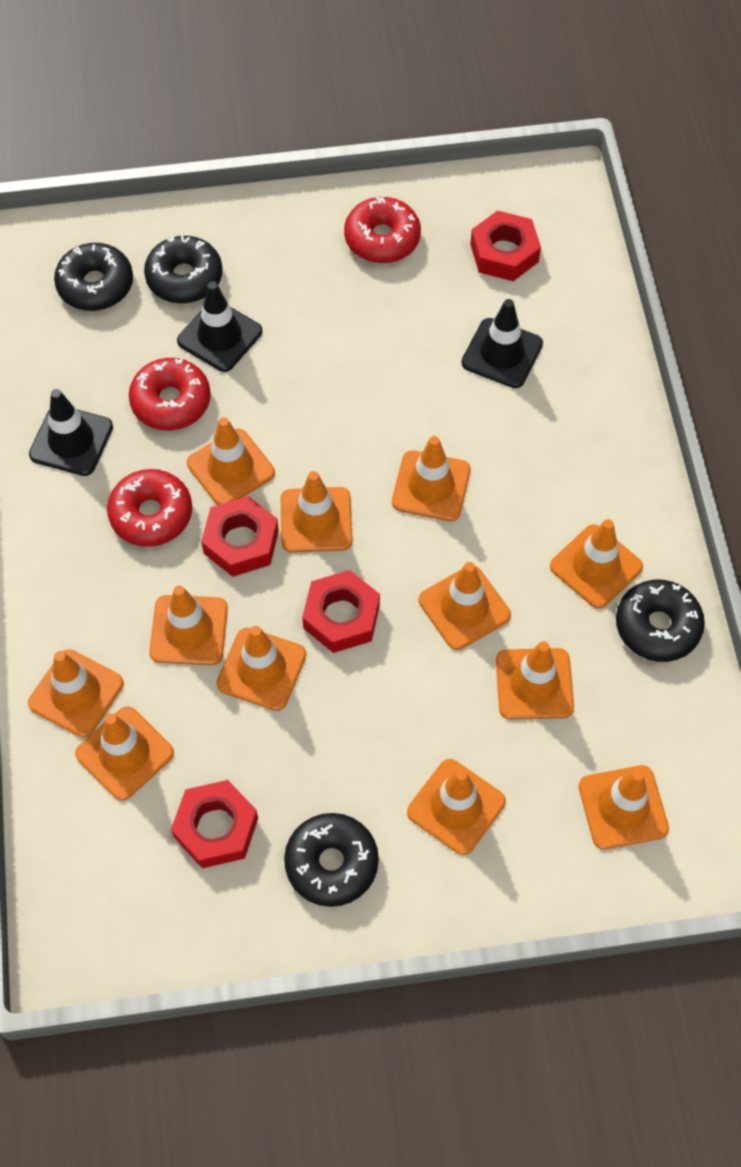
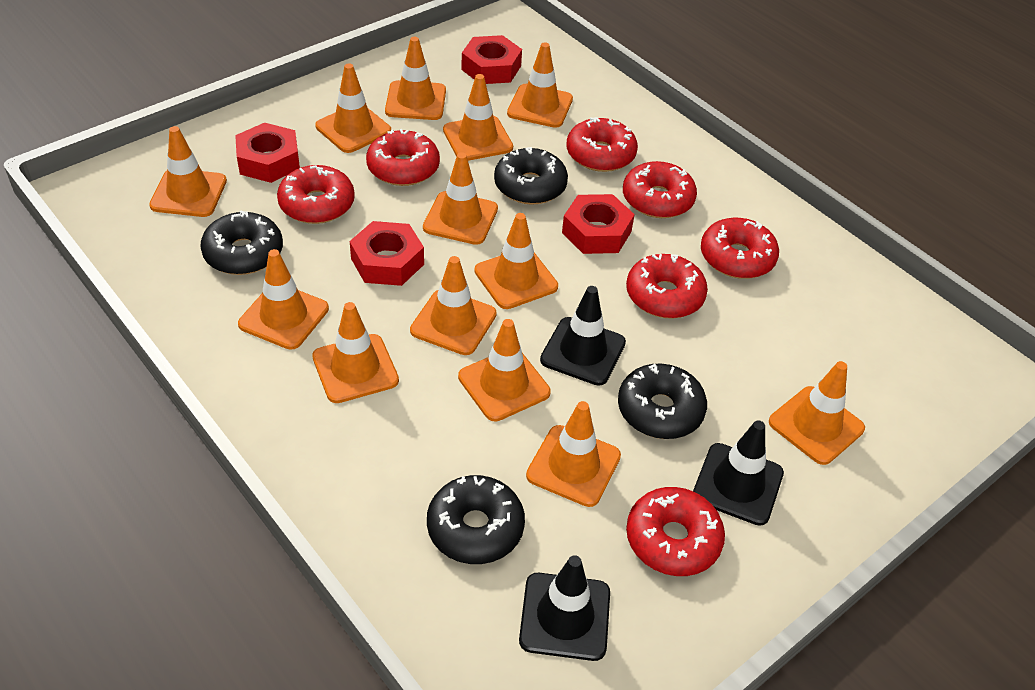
orange traffic cone: [28,649,124,738] [75,706,174,801] [149,585,228,665] [187,417,275,505] [217,626,306,711] [281,471,352,553] [392,436,470,521] [407,759,506,855] [419,562,511,650] [496,641,574,720] [550,519,643,609] [579,765,669,850] = 12 -> [149,126,227,217] [238,249,329,350] [312,302,399,403] [315,63,391,153] [385,37,446,120] [410,256,497,355] [423,152,498,245] [443,74,513,161] [458,319,551,421] [475,213,558,309] [507,42,573,128] [526,401,621,507] [769,361,865,465] = 13
red donut: [107,469,192,547] [129,358,211,430] [344,197,421,263] = 3 -> [277,165,355,224] [366,129,440,186] [567,117,638,172] [623,161,697,218] [626,254,708,319] [626,487,725,576] [701,218,779,279] = 7

